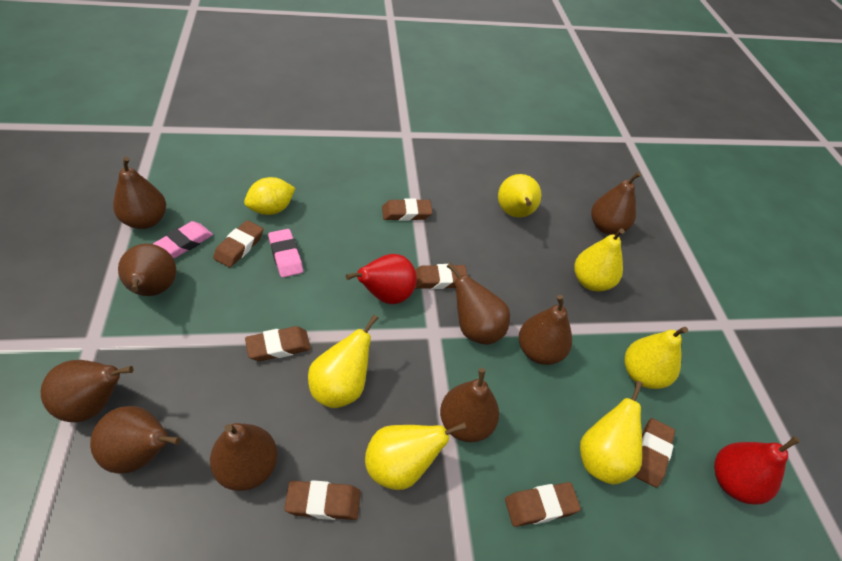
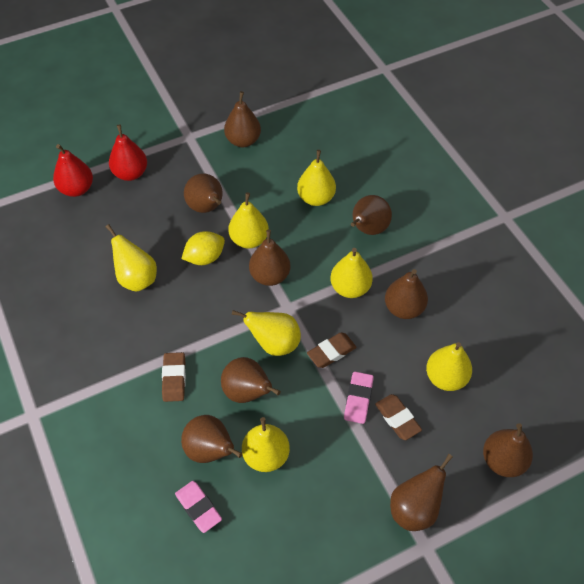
brown eraser: [213,220,263,267] [245,326,311,361] [284,480,361,520] [382,198,432,221] [415,264,467,289] [505,482,581,527] [634,418,675,488] = 7 -> [162,352,186,402] [307,333,356,368] [375,394,422,440] = 3
yellow pear: [308,315,378,408] [365,422,467,490] [498,174,542,218] [574,228,625,292] [580,381,643,485] [624,327,688,389] = 6 -> [106,224,157,292] [228,192,269,249] [232,310,301,356] [242,417,290,472] [297,150,336,206] [330,248,373,298] [426,342,472,391] = 7

